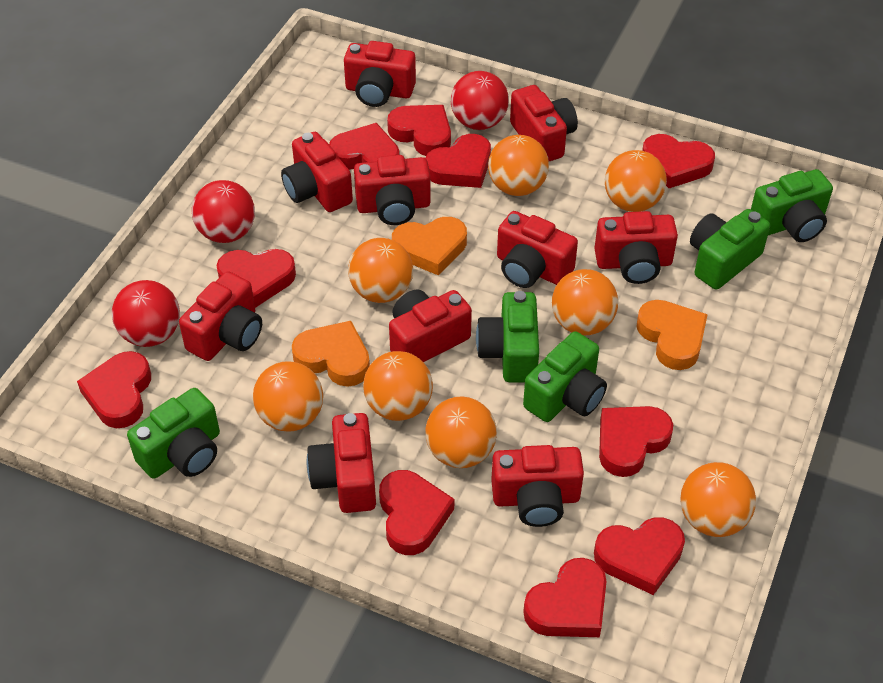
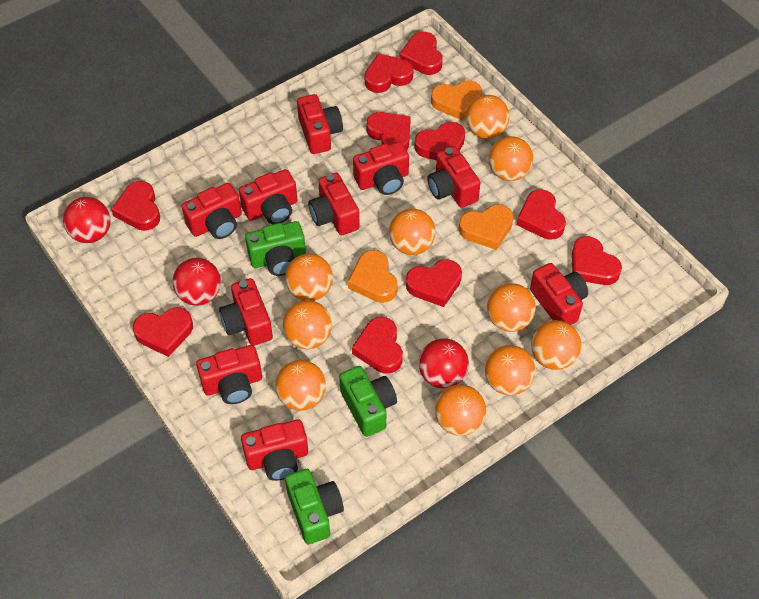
green camera: [127,388,220,479] [476,291,539,382] [523,331,607,422] [690,209,770,290] [751,169,833,242] = 5 -> [245,221,306,276] [285,469,344,544] [339,366,397,437] = 3
orange ball: [253,361,323,432] [348,238,413,303] [363,351,433,421] [426,396,497,468] [488,135,549,196] [552,269,618,336] [605,150,667,212] [680,462,756,537] = 8 -> [275,360,326,411] [283,300,332,349] [285,254,333,301] [389,209,436,255] [435,384,486,436] [466,95,509,139] [485,345,535,395] [487,283,536,332] [489,136,533,181] [531,320,581,370] = 10

